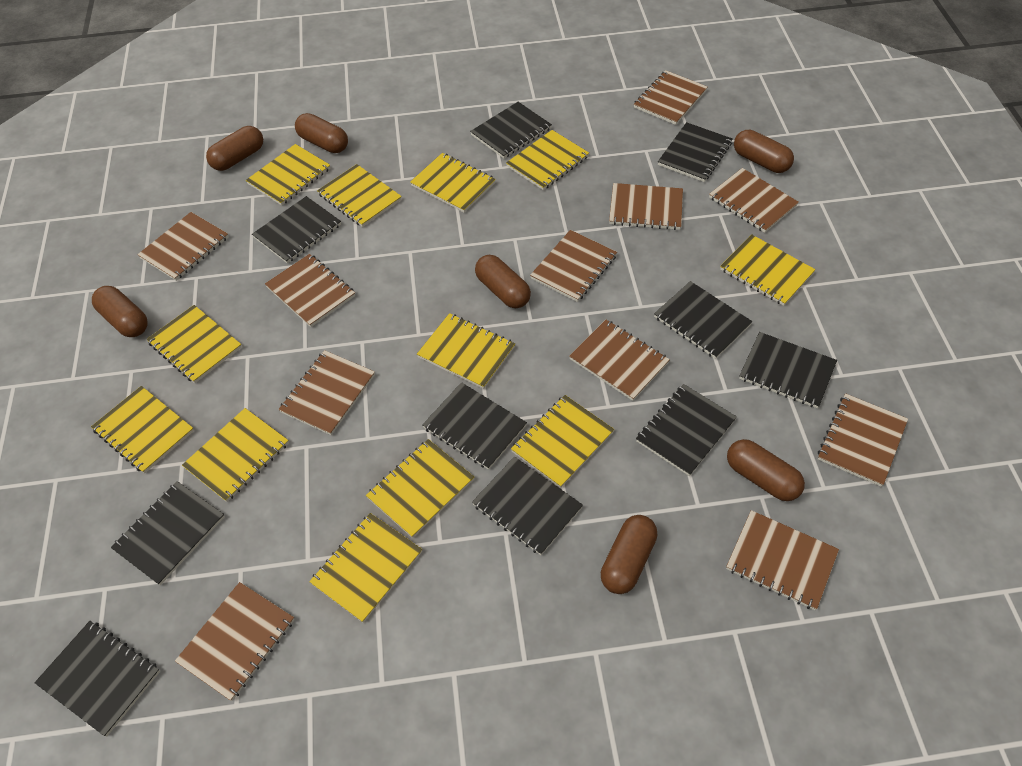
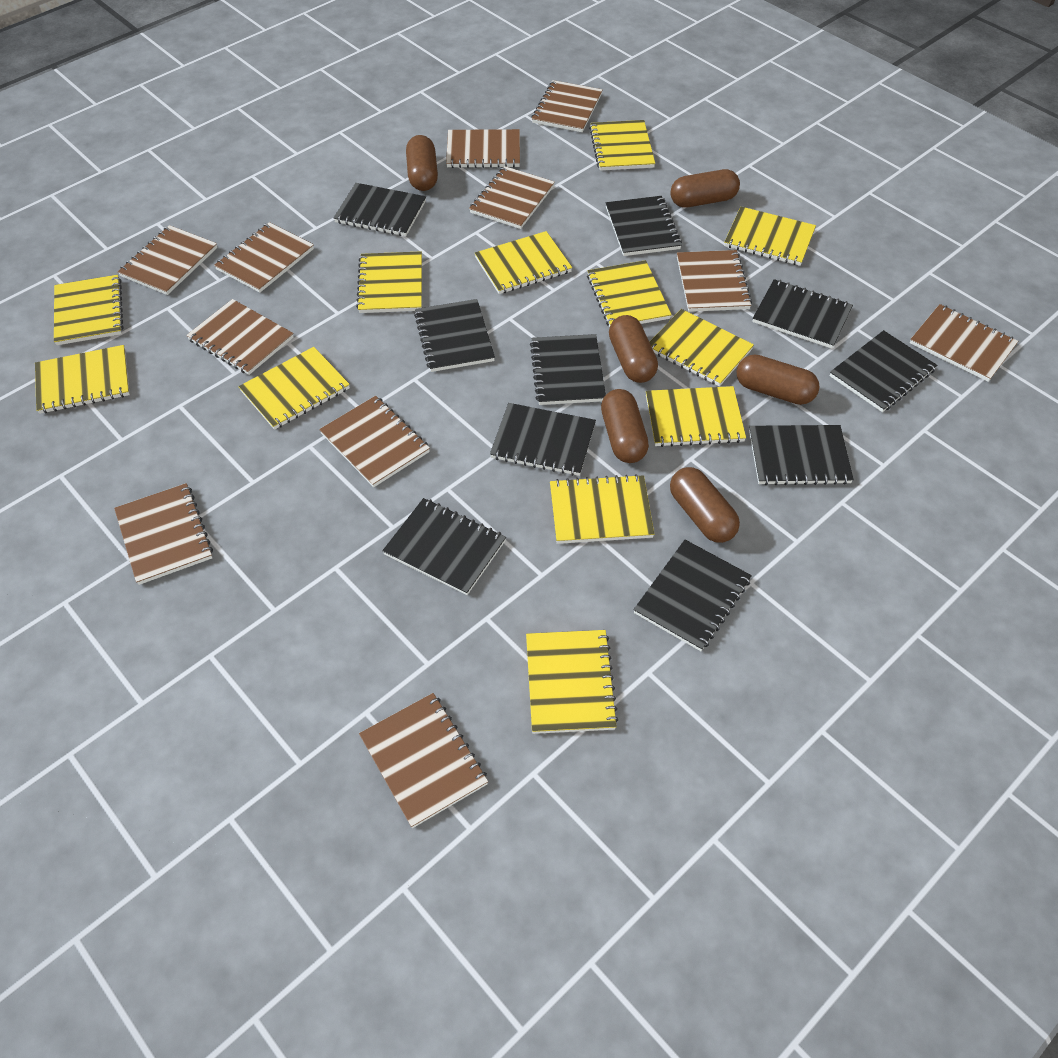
brown capsule: [92,286,148,337] [206,126,263,171] [295,113,348,153] [475,255,531,308] [601,515,658,594] [727,439,805,501] [734,130,794,173] = 7 -> [406,135,438,191] [601,389,649,463] [609,315,658,383] [670,169,740,208] [670,467,740,543] [736,354,820,405] = 6

